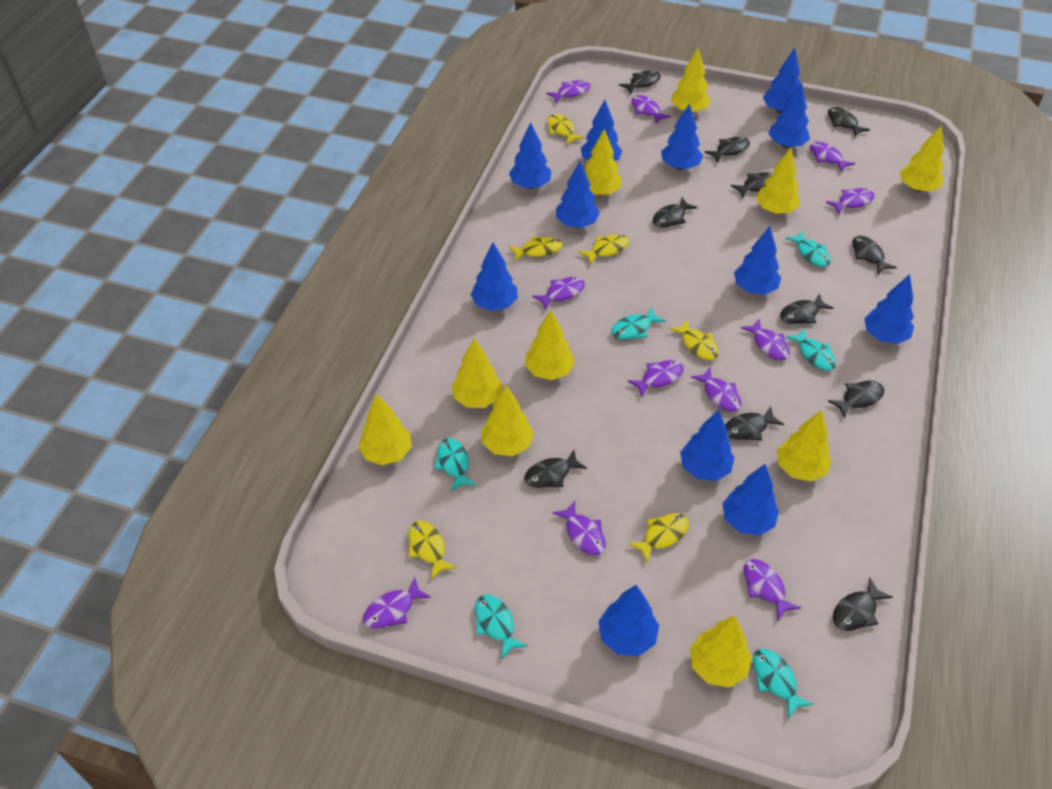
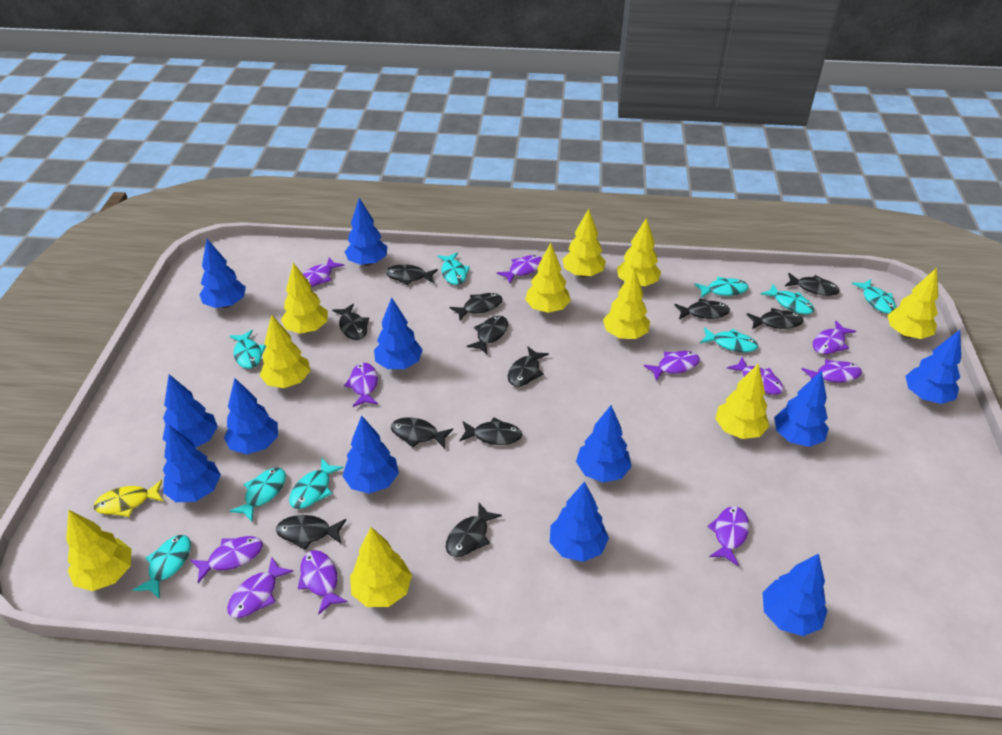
black fish: [524,450,587,488] [619,70,661,94] [653,198,698,227] [705,137,750,163] [725,406,784,441] [731,172,774,198] [780,294,834,324] [828,107,870,137] [828,381,884,418] [833,577,893,631] [852,236,897,274] = 11 -> [276,515,346,550] [332,304,369,340] [386,265,438,285] [391,418,453,448] [446,503,502,557] [450,293,502,320] [459,418,522,445] [467,316,508,354] [508,347,549,387] [675,298,730,320] [747,308,803,329] [785,273,840,296] = 12
turquoise fish: [434,438,476,491] [475,594,528,659] [611,306,666,339] [753,649,814,719] [785,231,831,267] [786,328,836,371] = 6 -> [133,535,191,599] [230,330,266,369] [230,468,286,522] [289,457,344,509] [437,252,470,285] [695,277,748,298] [700,327,758,352] [761,284,814,314] [852,279,896,314] = 9
yellow fish: [409,521,457,580] [509,236,562,261] [547,114,584,144] [578,234,629,264] [628,513,689,562] [669,319,719,360] = 6 -> [93,480,164,517] = 1

